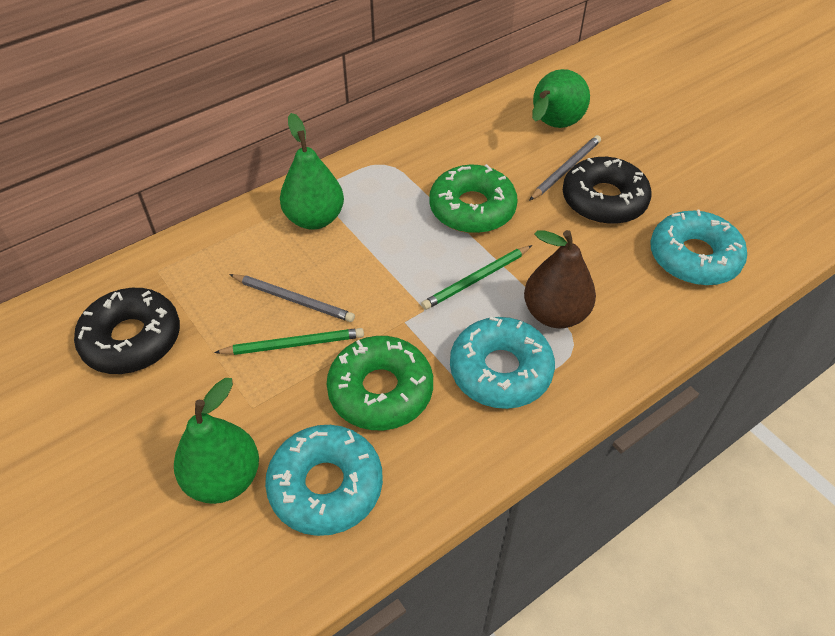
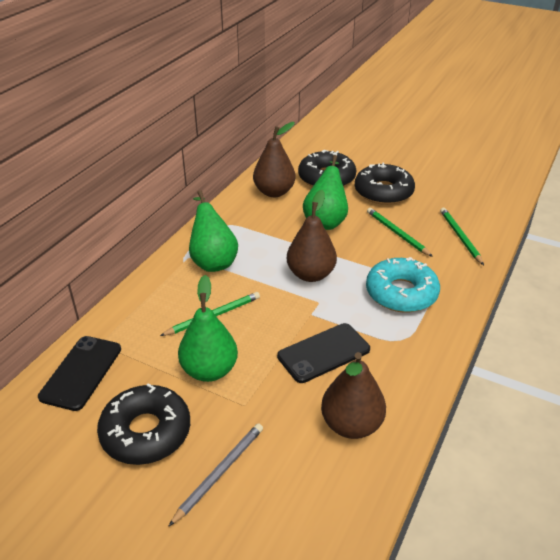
black donut: [74,288,180,374] [563,157,652,224] = 2 -> [97,384,190,465] [298,150,356,187] [355,162,415,205] = 3
black phone: none = 0 -> [38,336,121,411] [277,323,370,383] = 2
brown pear: [524,230,596,328] = 1 -> [253,122,295,197] [287,190,337,282] [321,352,386,439] = 3
green donut: [326,336,433,430] [429,164,518,233] = 2 -> none = 0
green pencil: [214,328,364,355] [421,245,532,310] = 2 -> [160,292,260,336] [367,208,433,257] [440,208,484,265] = 3
grey pencil: [229,274,355,322] [529,135,601,201] = 2 -> [168,423,263,527] = 1
turquoise donut: [265,425,383,536] [450,316,555,409] [650,210,747,286] = 3 -> [366,257,440,313] = 1

